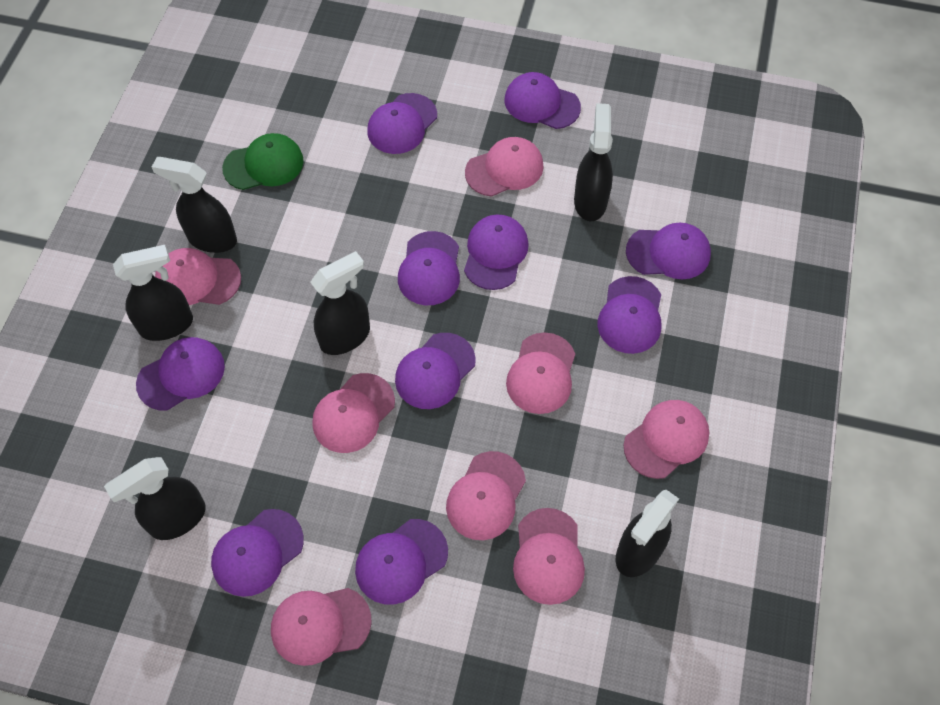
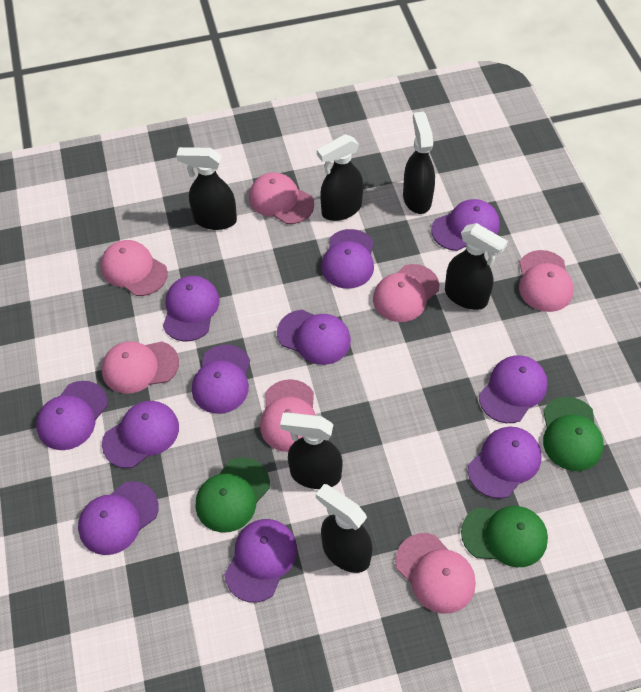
green cap: [222,133,304,190] = 1 -> [196,458,270,532] [461,506,548,567] [543,397,604,471] = 3
pink cap: [155,248,241,305] [271,588,371,666] [312,373,395,453] [446,451,526,540] [465,137,544,197] [506,332,575,414] [513,508,585,605] [624,400,709,479] = 8 -> [100,240,168,296] [102,341,179,394] [249,172,314,224] [260,379,316,452] [373,264,439,322] [395,533,476,614] [519,250,574,312] = 7
purple cap: [136,337,225,411] [211,509,304,597] [355,519,448,605] [367,93,437,154] [395,333,476,409] [398,231,460,305] [464,214,529,290] [504,72,581,129] [598,276,661,354] [626,222,711,279] = 10 -> [36,381,108,450] [78,481,159,555] [102,401,179,468] [163,276,220,341] [192,345,250,414] [224,519,297,602] [277,310,351,365] [321,229,374,289] [431,199,500,251] [468,427,541,499] [479,355,548,423] = 11

